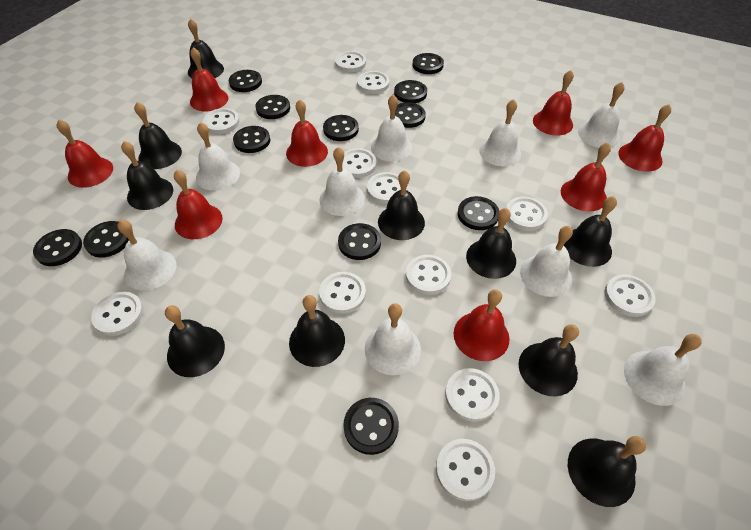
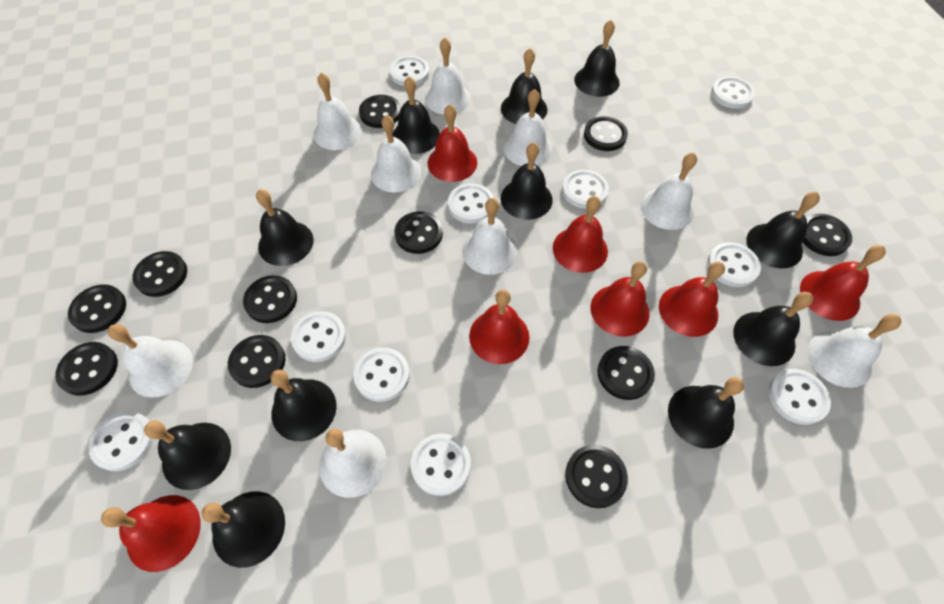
black bell: [121,141,173,210] [134,102,182,169] [165,305,225,377] [188,18,224,78] [289,295,345,367] [378,170,425,240] [466,208,516,279] [519,324,579,396] [563,196,617,267] [568,436,646,507] = 10 -> [144,421,231,490] [202,491,285,568] [256,189,313,266] [271,370,337,441] [393,76,440,154] [501,48,547,124] [501,142,553,220] [574,20,620,97] [668,377,744,449] [733,292,813,366] [746,192,820,268] = 11
black button: [33,229,82,266] [83,221,129,258] [229,70,262,92] [233,126,270,153] [255,95,290,119] [323,115,359,141] [338,223,381,260] [343,398,399,455] [394,80,427,103] [395,102,426,128] [412,53,444,74] [458,196,499,230] = 12 -> [55,342,118,396] [68,284,126,333] [132,251,187,297] [228,335,286,388] [243,275,297,323] [359,95,401,128] [395,211,443,254] [565,445,628,508] [584,116,628,151] [597,346,655,400] [803,214,852,256] = 11
red bell: [56,119,113,188] [174,170,223,239] [190,47,228,112] [286,99,328,167] [454,289,509,361] [533,70,574,136] [561,143,611,212] [618,104,671,172] = 8 -> [101,495,201,572] [428,104,477,182] [469,290,529,364] [553,196,608,273] [590,261,650,337] [659,262,725,337] [800,245,886,321] = 7
white button: [91,292,144,336] [203,108,240,134] [319,272,366,314] [335,51,366,72] [342,148,377,178] [357,71,389,94] [367,172,401,204] [406,255,451,295] [436,439,495,501] [445,368,500,422] [506,197,548,231] [604,274,656,317] = 12 -> [89,411,154,471] [291,311,346,362] [353,347,410,402] [389,56,429,86] [411,433,471,496] [448,183,494,224] [562,170,609,209] [707,242,761,287] [711,76,755,109] [769,369,831,425] = 10

